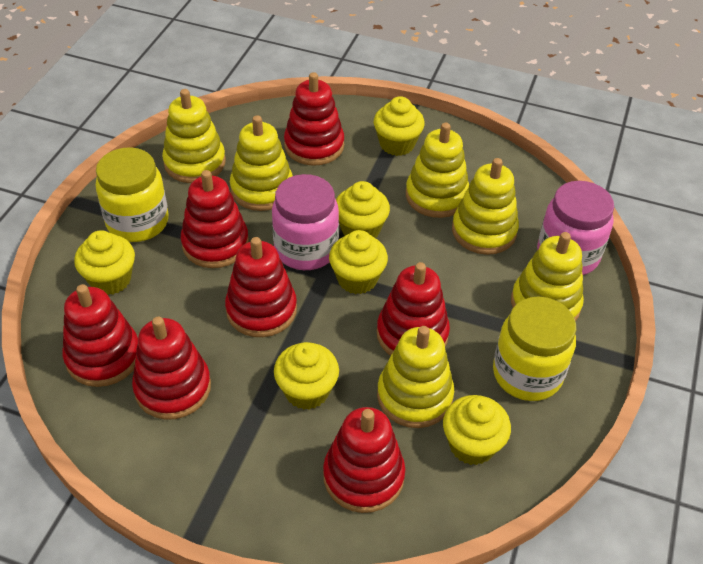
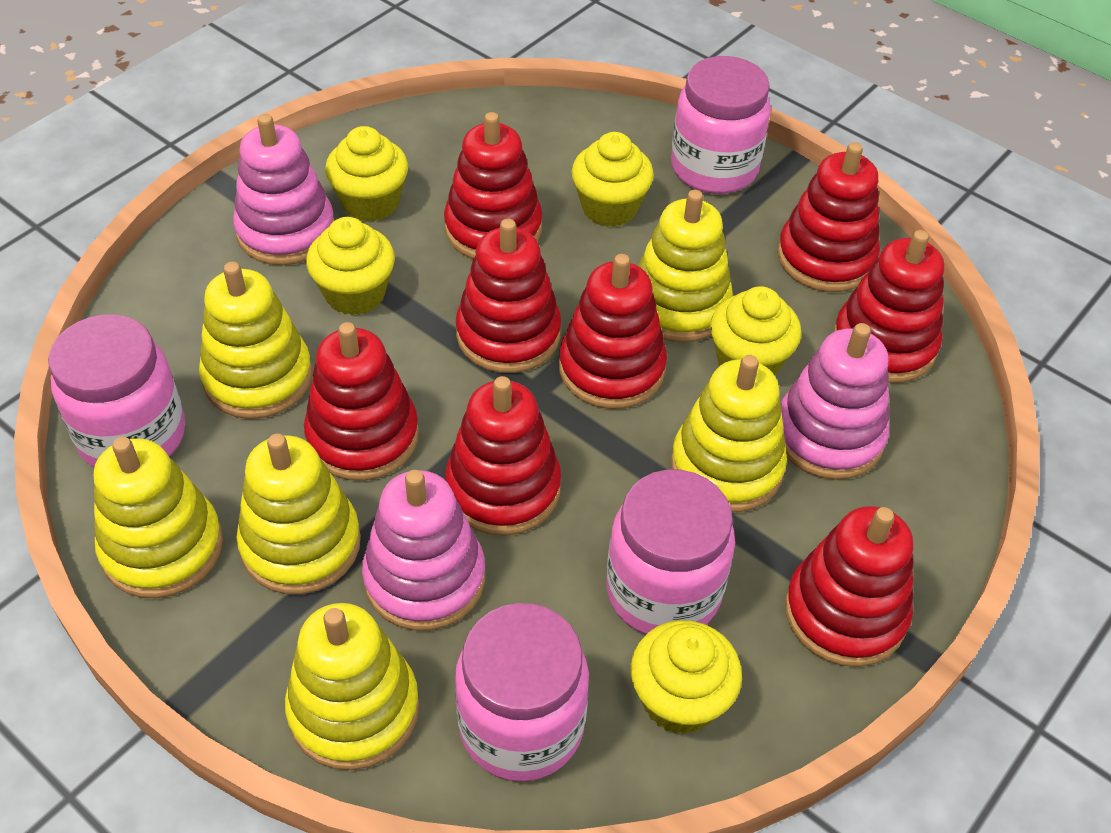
pink jar: [272,174,339,270] [537,181,614,275] = 2 -> [48,314,185,468] [455,603,589,781] [606,470,735,635] [671,56,771,194] = 4
pink stacking toy: none = 0 -> [233,114,334,265] [362,470,485,631] [781,323,889,480] = 3
red stacking toy: [62,284,138,387] [132,317,211,420] [181,170,249,268] [225,237,297,337] [284,72,344,166] [323,407,405,513] [377,262,450,356] = 7 -> [304,322,419,481] [444,112,542,259] [445,376,561,535] [456,219,561,373] [559,254,667,409] [777,142,880,292] [785,506,913,667] [833,230,944,383] = 8
yellow cupcake: [74,230,135,295] [274,342,339,410] [329,230,388,294] [336,181,390,238] [374,96,425,156] [443,395,511,465] = 6 -> [306,217,395,315] [325,126,408,222] [571,132,654,227] [631,620,742,734] [710,286,801,376] = 5
yellow jar: [96,147,169,242] [493,297,576,401] = 2 -> none = 0

